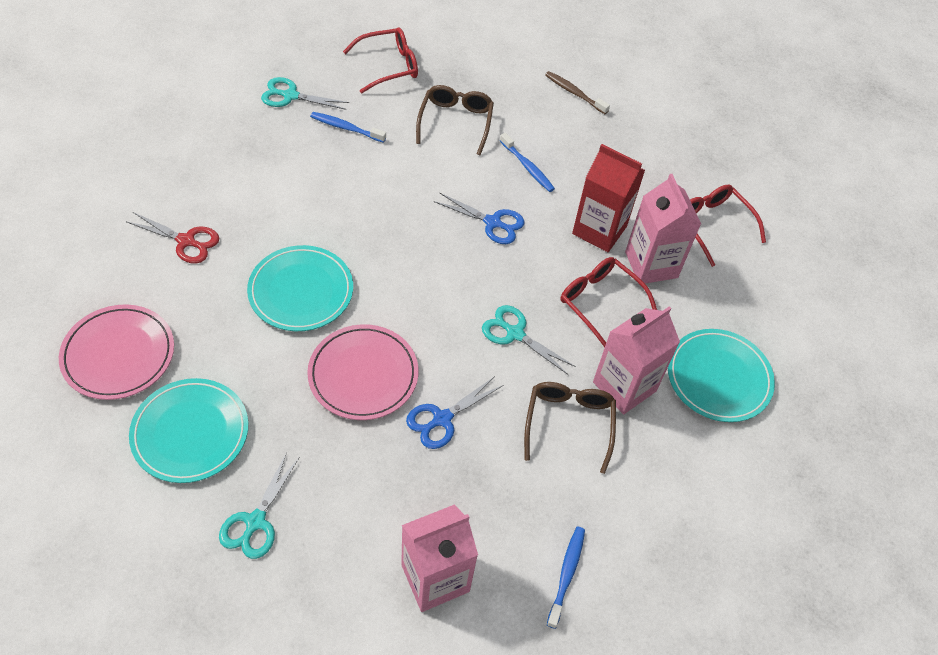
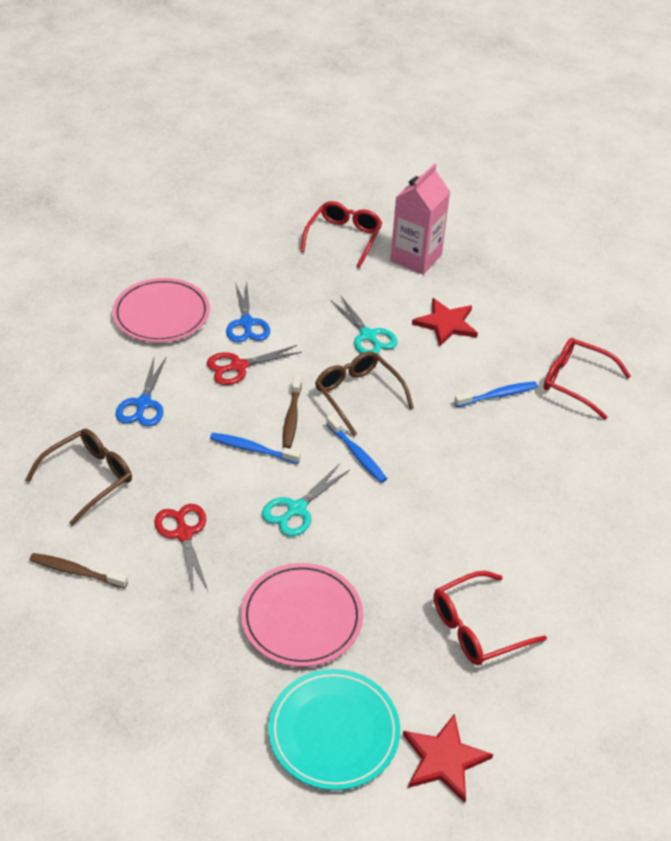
brown toothbrush: [545,71,610,114] = 1 -> [29,553,128,589] [283,375,302,449] = 2
pink carton: [401,504,478,612] [593,307,680,414] [625,174,701,284] = 3 -> [390,163,450,275] = 1
red carton: [572,144,645,252] = 1 -> none = 0
red scissors: [125,212,219,264] = 1 -> [154,504,208,594] [207,345,302,385] = 2
red star: none = 0 -> [403,714,493,803] [412,298,478,347] = 2
turquoise plate: [129,378,248,483] [247,245,353,331] [668,329,775,422] = 3 -> [268,669,400,790] = 1
turquoise scissors: [219,452,299,559] [261,77,349,110] [482,305,576,375] = 3 -> [262,464,350,536] [331,296,398,354] = 2

